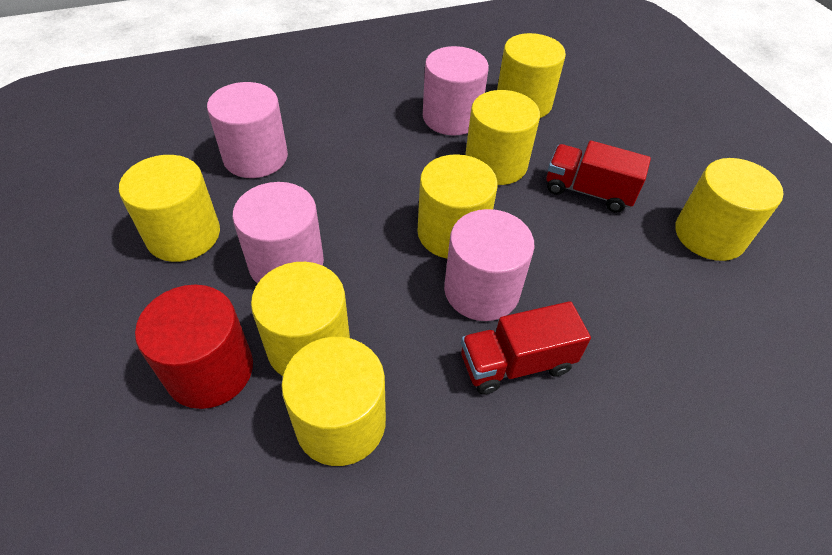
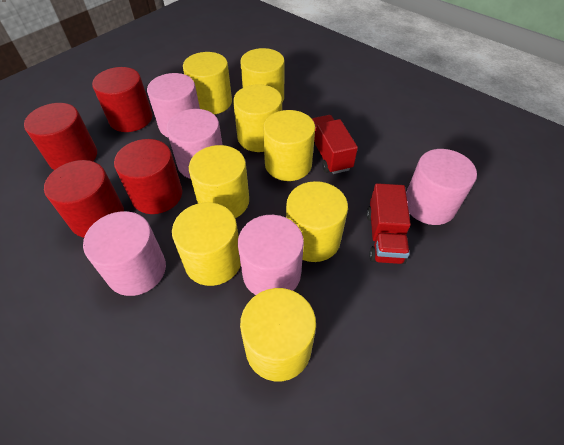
pink cylinder: [207,82,288,178] [232,182,324,284] [423,46,489,135] [444,209,535,321] = 4 -> [83,211,166,296] [147,73,200,138] [166,109,223,179] [238,215,304,295] [406,149,477,225] = 5
red cylinder: [135,285,253,409] = 1 -> [24,103,97,170] [44,160,124,238] [92,67,152,132] [114,139,182,214] = 4
yellow cylinder: [119,155,220,262] [251,262,350,376] [281,337,386,466] [418,154,497,259] [465,90,540,185] [497,33,566,118] [675,158,784,261] = 7 -> [172,202,241,286] [183,52,232,114] [189,145,249,218] [233,84,282,152] [240,48,285,103] [240,288,316,381] [263,110,315,181] [286,181,348,262] = 8

